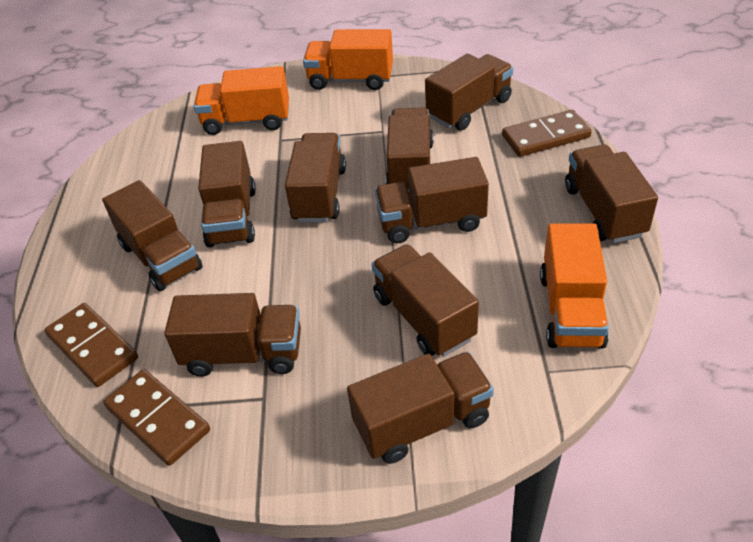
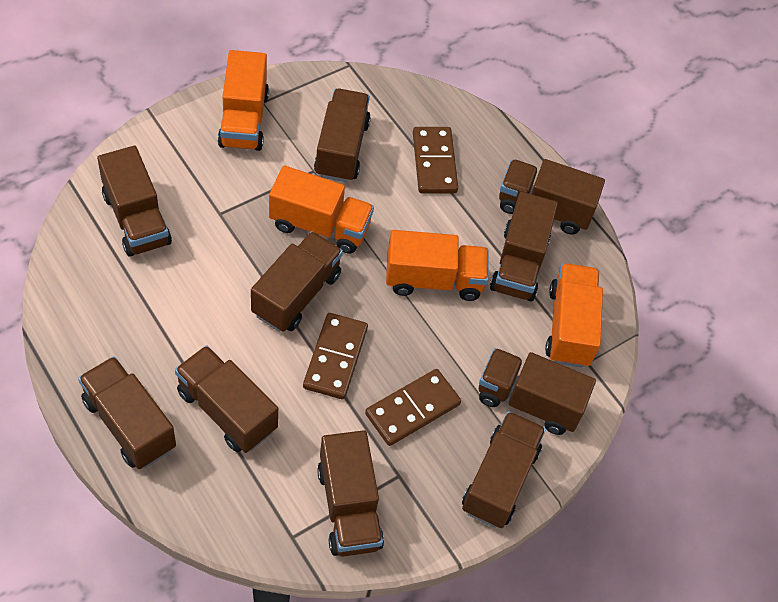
orange truck: [194,66,289,135] [303,29,393,90] [540,223,609,349] = 3 -> [218,50,269,151] [269,166,374,254] [386,230,489,301] [545,263,603,368] = 4

